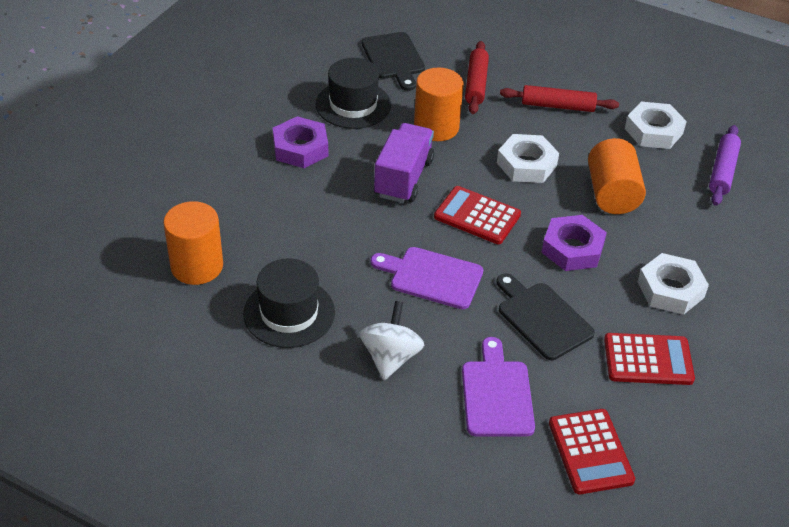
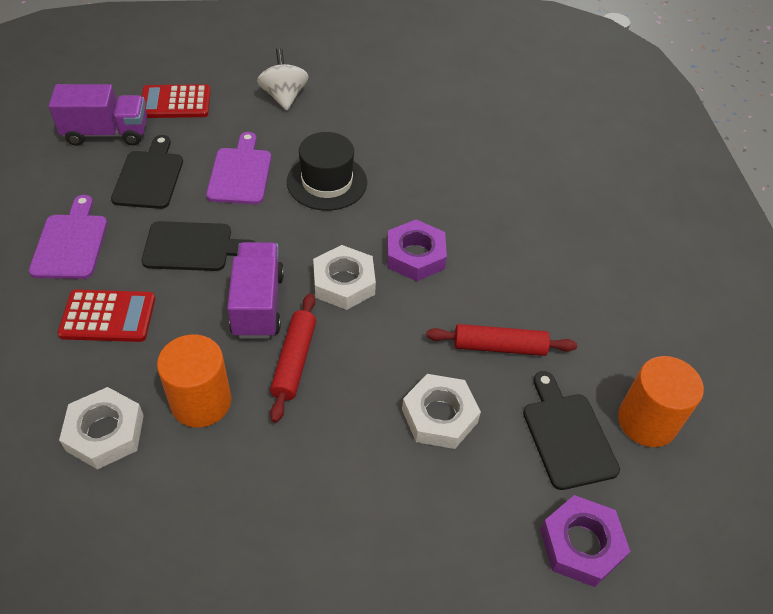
black cutting board: [361,32,425,91] [497,273,595,360] = 2 -> [111,135,183,209] [142,221,255,271] [523,371,620,490] = 3
black hat: [243,258,335,348] [316,58,391,129] = 2 -> [287,132,367,211] = 1
orange cylinder: [163,201,223,285] [414,68,464,141] [588,138,646,214] = 3 -> [157,335,232,427] [618,356,704,447] = 2
purple rolling pin: [709,125,741,206] = 1 -> none = 0
purple truck: [374,123,434,203] = 1 -> [49,84,147,146] [227,242,284,339] = 2
red calculator: [434,186,521,244] [549,409,635,494] [604,333,695,385] = 3 -> [57,289,155,342] [142,84,211,118] = 2

